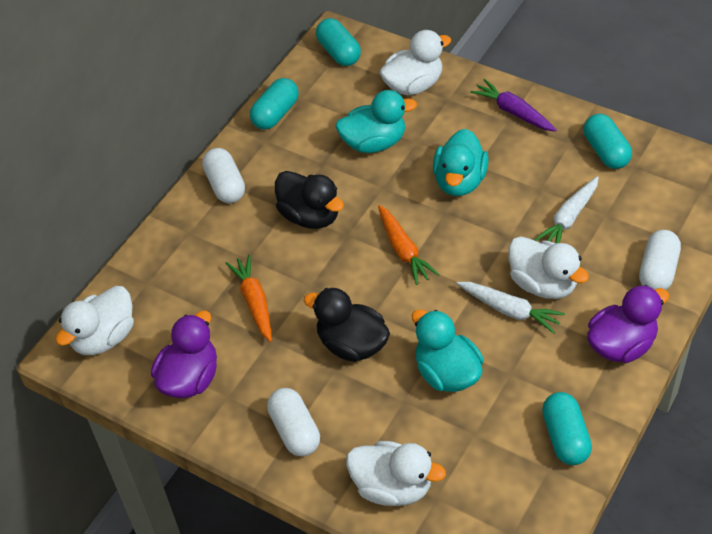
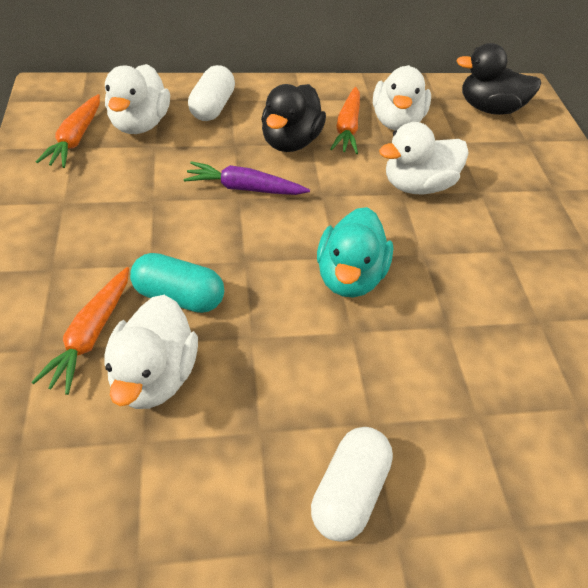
orange carrot: [225,255,272,342] [378,205,439,285] = 2 -> [31,267,129,395] [36,94,100,168] [330,87,360,154] = 3
purple duck: [151,311,217,398] [587,285,669,363] = 2 -> none = 0
turquoise capsule: [250,78,299,129] [316,18,361,66] [542,392,592,465] [584,114,632,169] = 4 -> [130,253,224,313] = 1
turquoise duck: [336,90,417,153] [412,309,484,392] [433,129,489,196] = 3 -> [317,207,393,298] = 1
white capsule: [202,148,245,203] [267,388,320,456] [639,230,681,290] = 3 -> [188,65,235,121] [311,427,393,542] = 2
white carrot: [457,282,565,334] [535,176,599,244] = 2 -> none = 0

